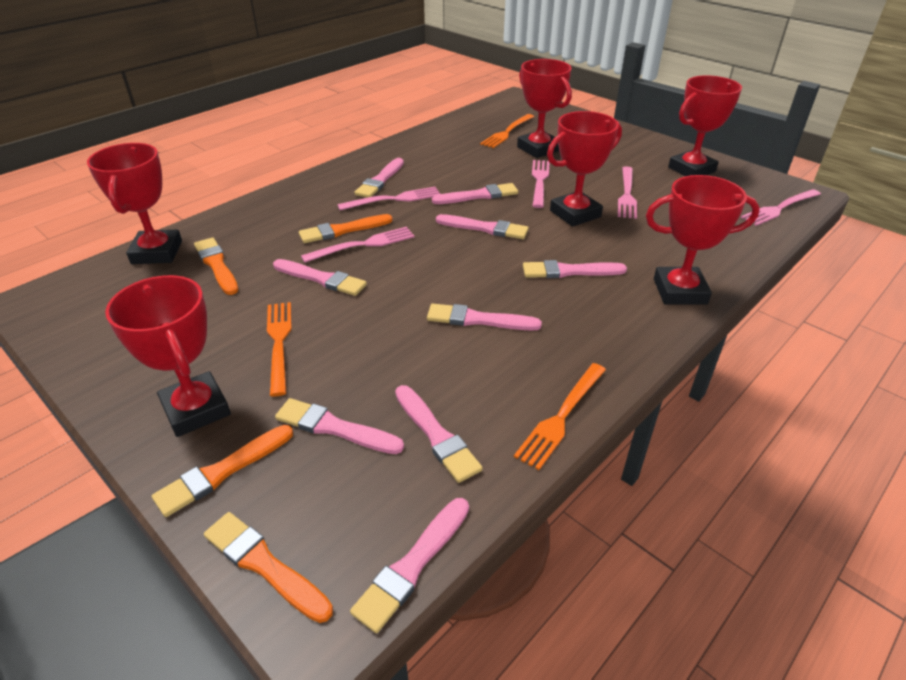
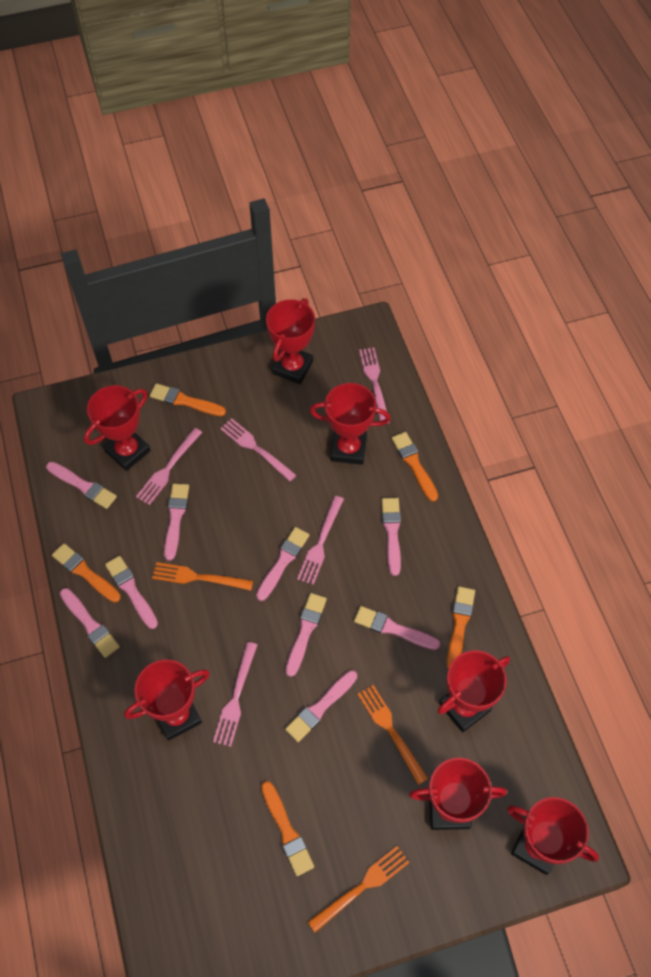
orange brush: [152,425,293,517] [194,237,238,295] [204,512,333,623] [299,214,393,243] = 4 -> [52,543,121,603] [150,383,226,416] [261,781,314,876] [392,432,438,502] [447,586,475,669] = 5
red trophy: [87,143,182,264] [105,275,231,437] [517,59,572,158] [547,111,622,227] [646,175,760,304] [668,75,742,176] = 6 -> [84,385,151,471] [124,660,210,741] [266,298,315,384] [310,383,391,465] [409,758,507,830] [437,650,510,732] [507,797,599,875] = 7

